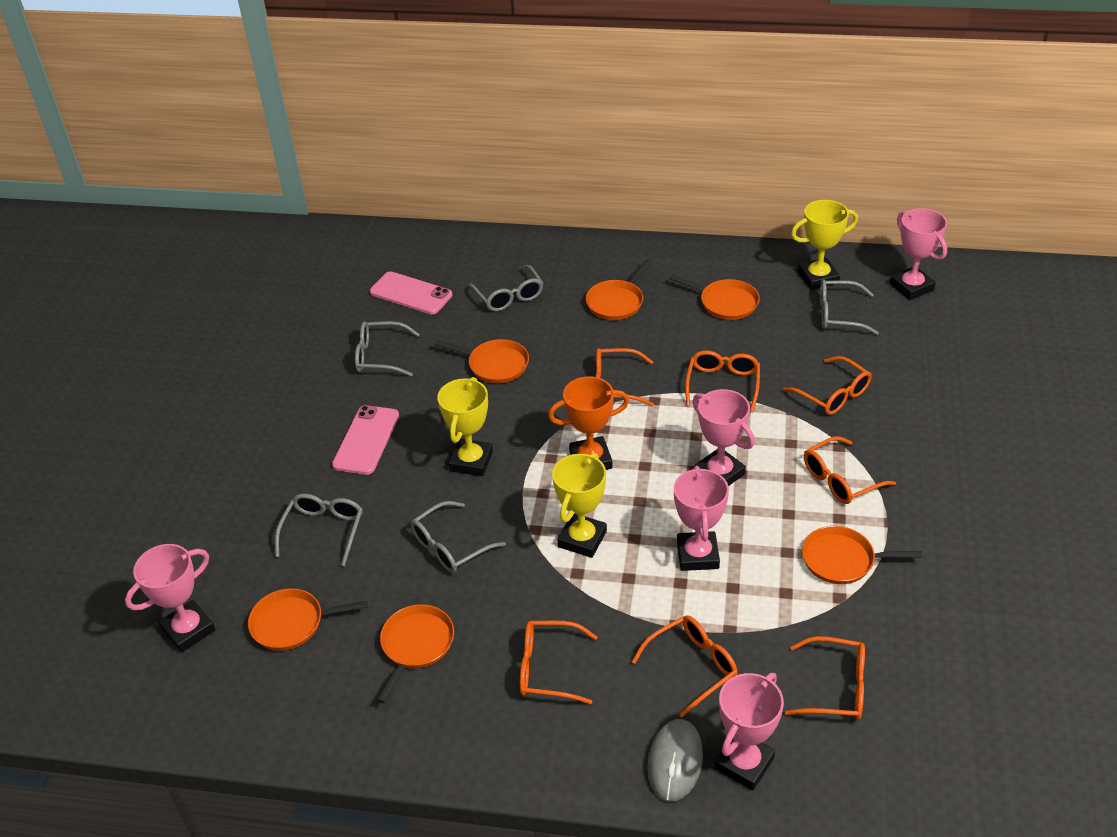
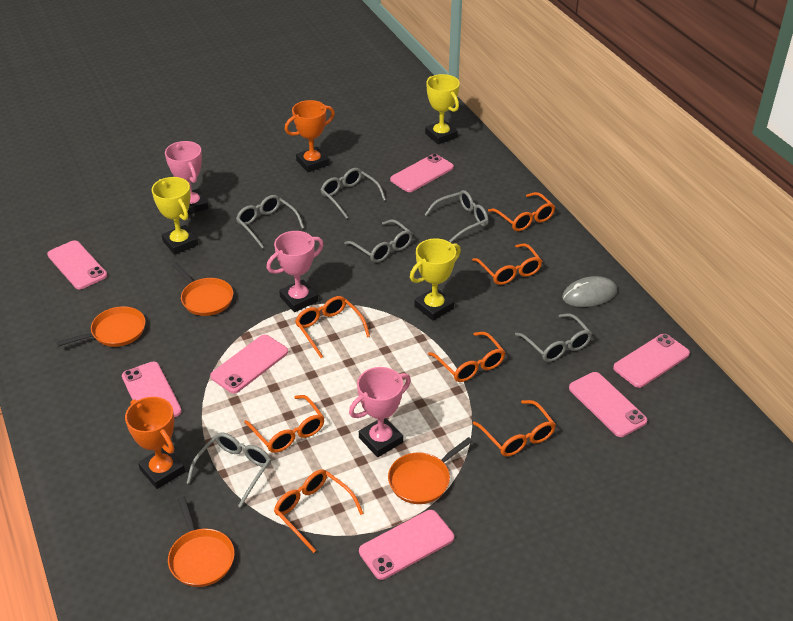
grey glasses: [275,494,363,566] [355,321,420,376] [411,501,506,573] [468,265,543,311] [820,280,879,335] = 5 -> [187,432,271,508] [236,195,304,248] [321,168,386,219] [344,219,413,263] [424,190,488,242] [515,313,592,362] = 6
orange pan: [248,588,368,651] [377,604,454,703] [435,339,529,383] [586,259,652,320] [669,275,760,320] [802,526,923,584] = 6 -> [57,306,146,347] [168,496,235,587] [172,262,233,316] [388,437,473,504] = 4
orange trophy: [548,376,629,470] = 1 -> [125,397,185,489] [285,100,335,172] = 2
pink phone: [332,405,399,475] [370,271,452,314] = 2 -> [47,240,107,289] [122,362,182,417] [210,335,288,393] [359,510,454,580] [390,154,454,192] [569,372,647,437] [613,334,690,388] = 7
pink trophy: [125,544,216,652] [674,466,729,571] [693,389,755,486] [715,673,784,790] [890,208,947,300] = 5 -> [165,141,208,215] [267,231,324,312] [349,367,411,457] = 3

